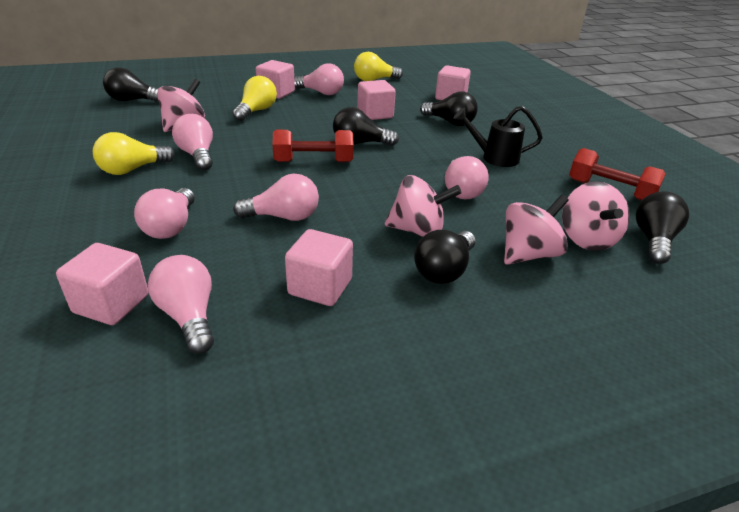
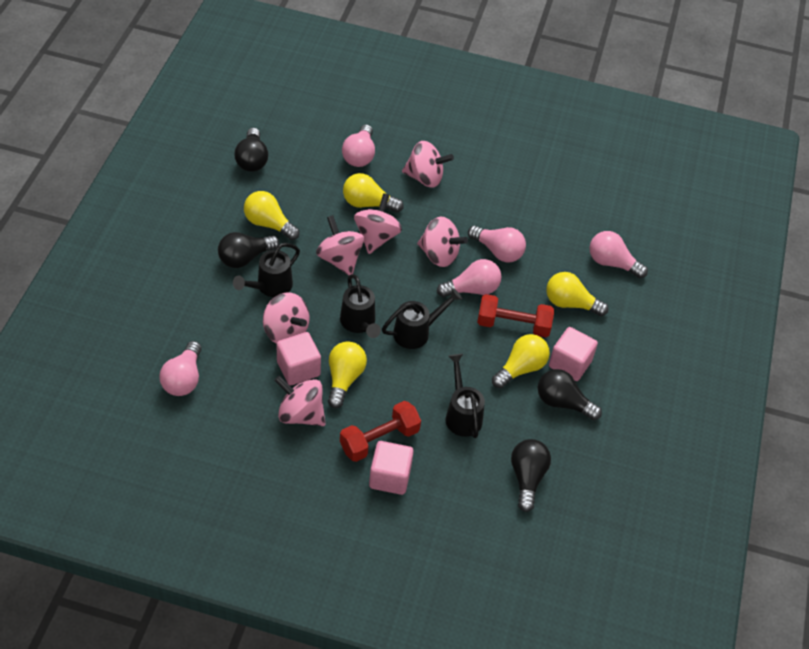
black light bulb: [103,67,159,102] [333,107,399,146] [414,230,475,284] [420,91,478,126] [636,191,689,264] = 5 -> [218,232,279,268] [234,128,268,172] [511,439,551,512] [538,369,602,420] = 4
black watering can: [453,106,543,167] = 1 -> [233,243,300,297] [340,274,381,338] [382,288,462,349] [446,354,485,438] = 4
pink cube: [56,243,149,325] [256,60,295,99] [285,229,353,306] [357,80,396,120] [435,65,471,100] = 5 -> [276,332,321,385] [369,441,414,495] [549,327,598,381] = 3
pink light bulb: [134,188,195,239] [148,255,214,354] [172,114,213,170] [233,174,319,221] [294,63,344,95] [445,156,489,199] = 6 -> [159,341,202,396] [342,125,375,167] [437,259,501,297] [468,225,526,262] [589,231,648,278] = 5
pink spinning top: [157,78,205,132] [385,175,461,237] [504,195,569,265] [562,181,630,251] = 4 -> [263,293,310,344] [274,375,326,426] [316,215,364,275] [354,193,402,254] [402,141,454,188] [417,217,468,267] = 6
yellow light bulb: [93,132,175,175] [233,76,277,121] [354,52,403,81] = 3 -> [244,191,300,240] [328,341,367,408] [343,173,404,213] [492,334,550,388] [546,272,608,316] = 5

